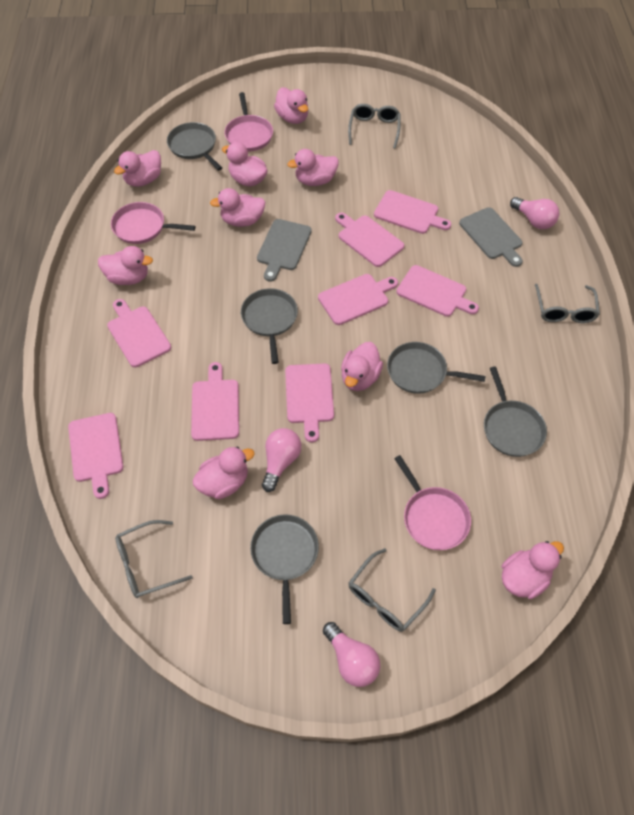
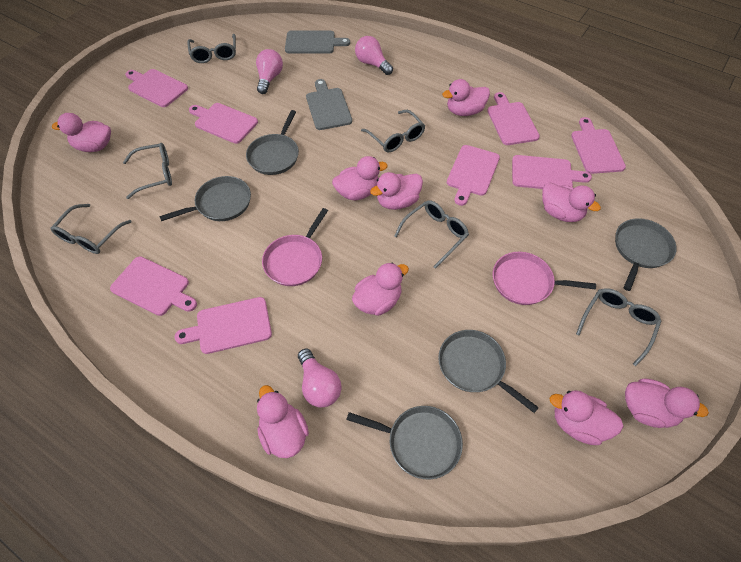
grey glasses: [115,520,193,598] [348,104,401,149] [349,548,436,632] [535,284,600,323] = 4 -> [51,204,132,254] [123,143,172,199] [187,34,236,63] [361,110,425,152] [394,200,469,269] [576,288,661,366] = 6
pink pan: [111,202,196,244] [225,92,273,152] [394,455,471,550] = 3 -> [262,208,328,286] [493,252,596,305] = 2

